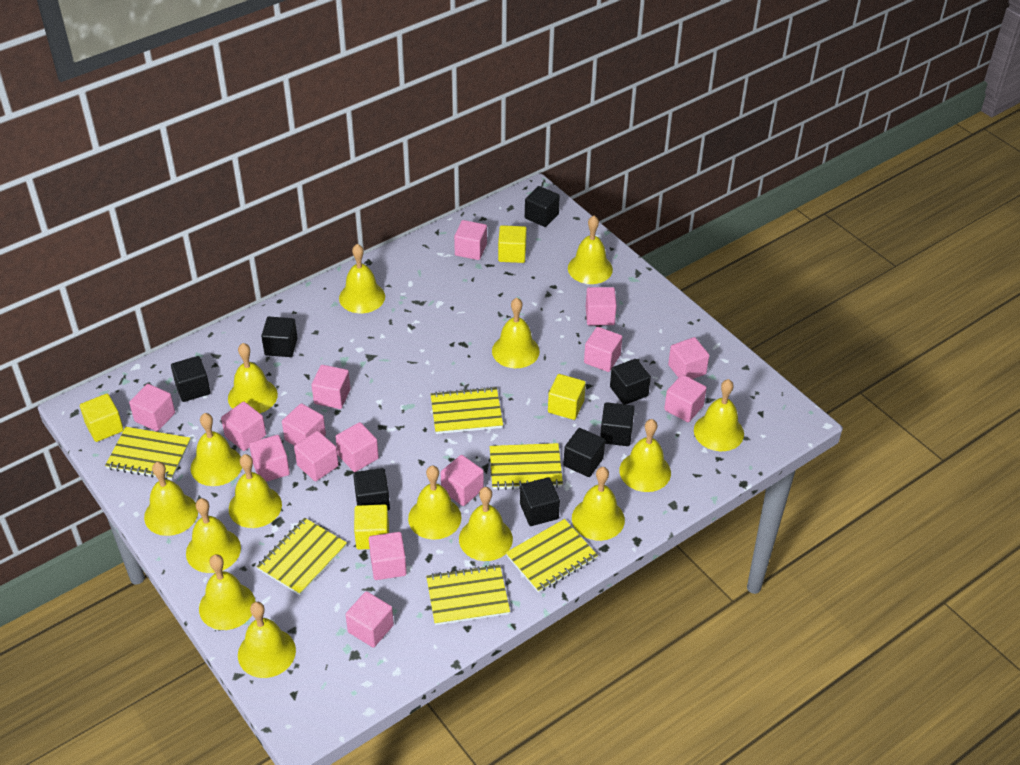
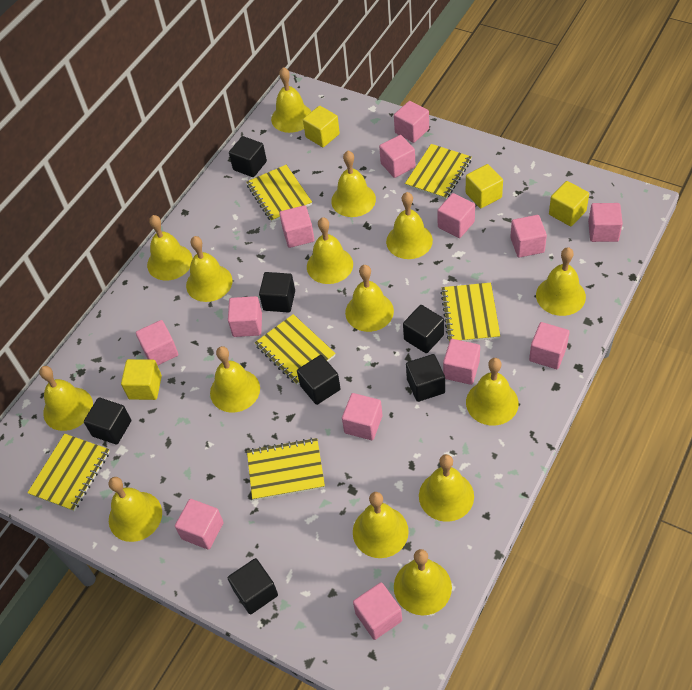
black cube: [171,356,211,402] [261,317,298,357] [353,468,390,511] [520,477,560,526] [525,186,560,227] [563,428,605,477] [600,402,635,446] [610,359,651,405] = 8 -> [84,398,131,445] [228,558,278,614] [229,136,267,177] [259,272,295,313] [297,355,341,405] [403,305,444,353] [406,354,445,402] = 7
pink cube: [129,384,175,431] [221,402,266,451] [249,435,290,482] [282,403,326,446] [294,431,339,481] [311,365,351,409] [335,422,379,472] [345,591,394,647] [369,532,407,580] [441,455,484,506] [454,220,487,260] [584,327,622,372] [586,287,617,325] [664,374,707,422] [668,337,709,379] = 15 -> [136,320,178,365] [175,499,224,550] [228,296,262,337] [279,205,314,248] [342,393,382,440] [353,582,402,640] [379,135,416,178] [394,101,429,143] [437,193,475,238] [443,339,480,385] [510,215,547,258] [529,322,570,369] [588,203,623,242] = 13

